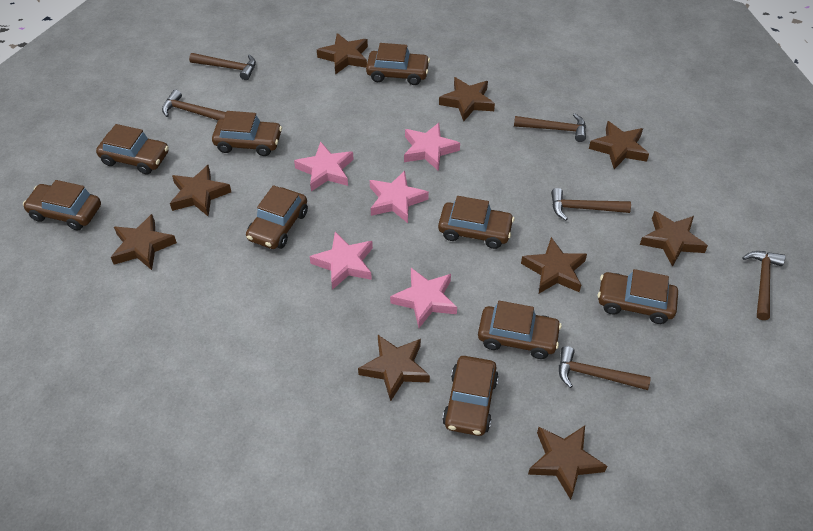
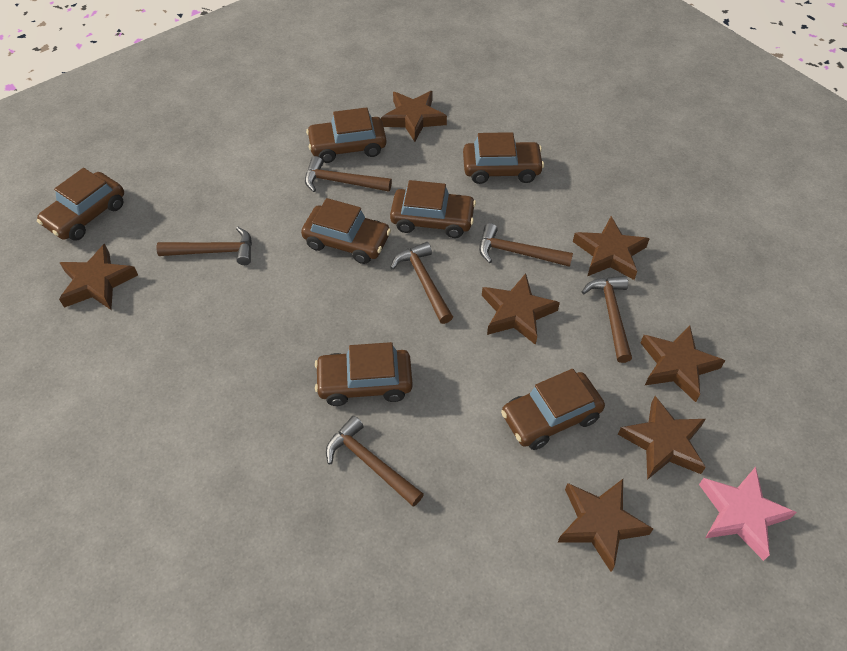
brown car: [23,180,101,231] [96,124,169,175] [212,111,282,156] [246,185,308,249] [366,43,430,85] [438,196,514,249] [442,356,499,436] [478,301,562,359] [598,269,678,324] = 9 -> [37,168,124,241] [301,198,391,264] [306,107,386,163] [315,342,413,406] [390,180,476,238] [463,132,544,184] [501,369,605,450] = 7
brown star: [111,214,177,270] [170,165,231,216] [317,33,368,75] [358,335,430,401] [439,77,495,121] [521,237,587,293] [528,426,607,500] [589,121,649,169] [640,211,708,267] = 9 -> [59,244,138,310] [381,91,447,142] [482,273,560,345] [558,479,653,572] [573,216,650,280] [618,396,706,480] [640,325,725,402] = 7
pink star: [294,141,354,191] [309,232,373,290] [370,171,429,223] [390,268,457,328] [404,123,460,171] = 5 -> [699,467,797,561] = 1

